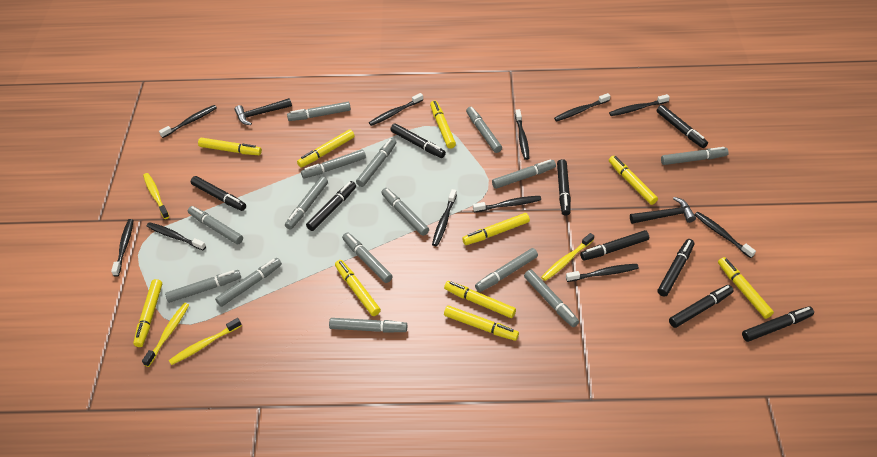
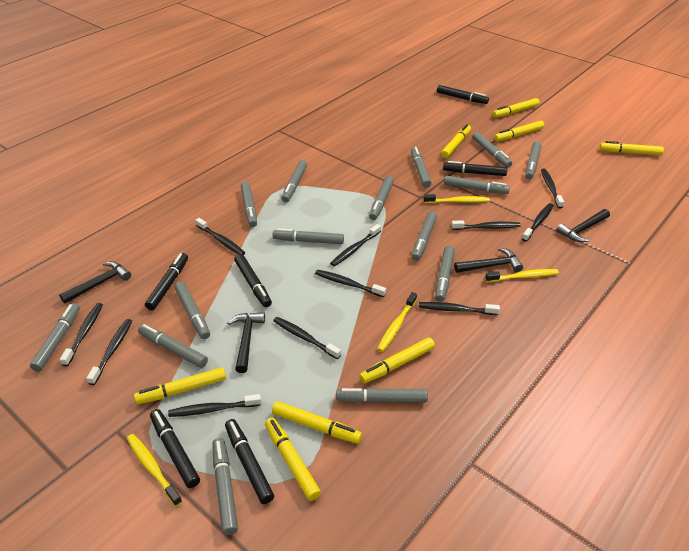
black hammer: [235,98,292,125] [630,197,696,224] = 2 -> [59,261,131,304] [227,312,265,373] [454,248,523,273] [556,209,610,242] = 4
black marker: [191,176,246,211] [306,181,356,231] [390,123,446,158] [557,159,571,216] [580,230,649,261] [657,105,708,148] [658,239,694,297] [669,285,734,328] [742,306,814,342] = 9 -> [145,253,188,310] [150,409,200,488] [225,419,274,504] [234,254,272,307] [437,85,489,104] [443,161,507,176] = 6
yellow marker: [133,279,162,347] [198,138,262,155] [297,129,355,168] [335,260,381,316] [430,101,456,149] [444,281,516,318] [444,306,519,341] [462,213,530,245] [609,156,658,205] [718,257,774,319] = 10 -> [134,367,226,404] [265,418,321,501] [272,401,362,444] [359,337,435,384] [441,124,471,158] [492,98,540,118] [494,121,544,141] [599,141,664,155] = 8

